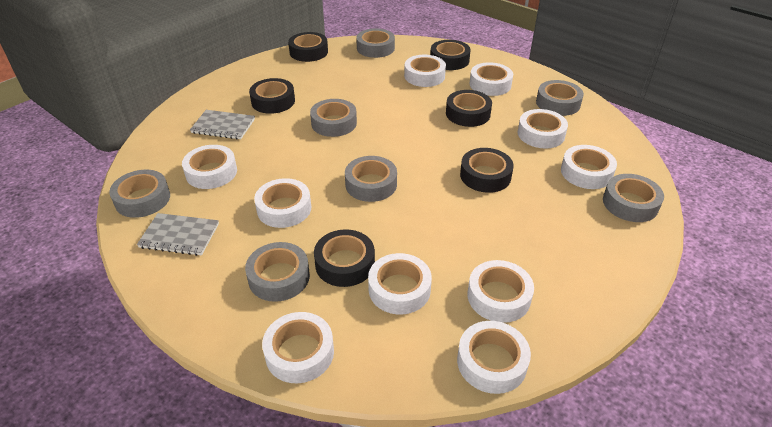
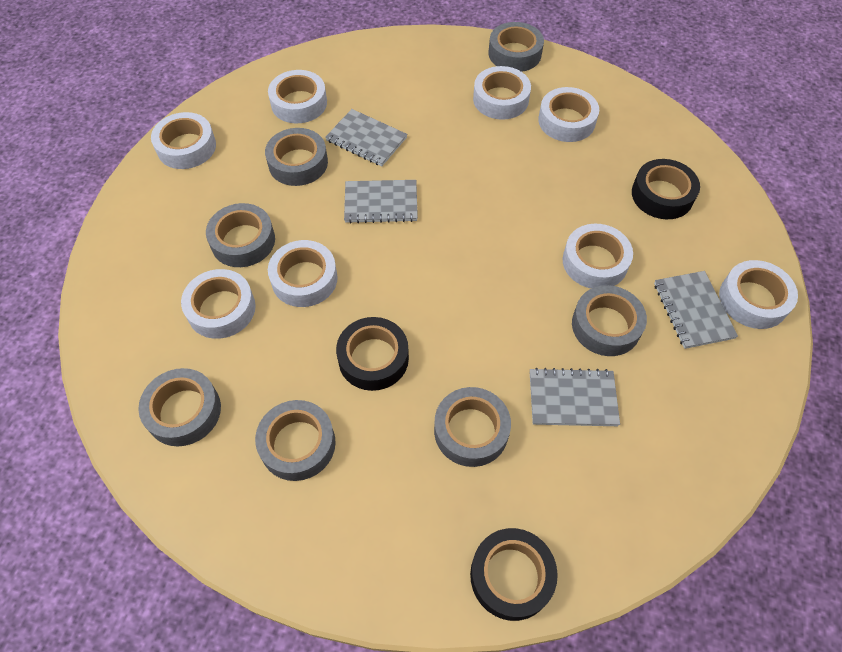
black tape: [249,78,295,114] [288,32,328,62] [314,229,375,287] [430,40,471,70] [446,90,492,127] [460,148,514,193] = 6 -> [336,317,409,391] [470,528,558,621] [632,159,700,219] = 3
grey notebook: [137,213,219,256] [190,110,255,139] = 2 -> [325,109,407,166] [344,180,418,223] [530,368,620,426] [654,271,738,349] = 4
white tape: [182,145,237,189] [254,178,311,228] [262,312,334,383] [368,253,432,315] [404,55,446,87] [457,321,531,394] [467,260,534,323] [469,62,513,96] [518,109,568,149] [561,145,617,189] = 10 -> [151,112,216,169] [181,269,256,339] [268,70,327,123] [268,240,338,307] [473,66,531,120] [538,87,599,142] [563,224,633,289] [719,260,798,329] = 8

